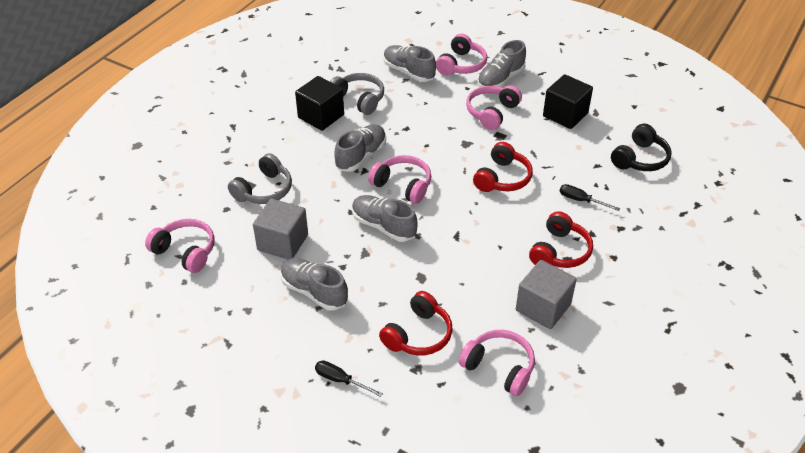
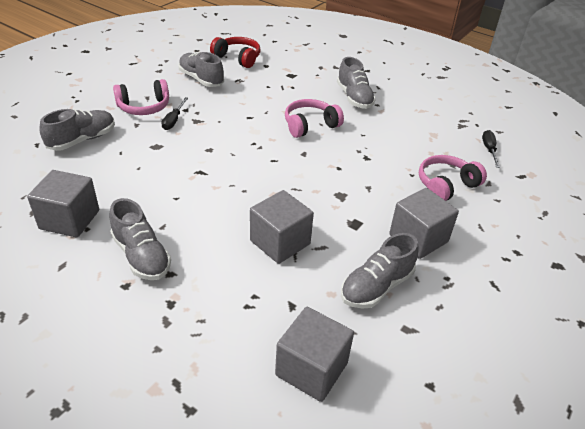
black cube: [295,76,344,131] [543,74,593,129] = 2 -> none = 0
black headphones: [611,124,672,171] = 1 -> none = 0
grey cube: [253,199,308,259] [516,260,577,329] = 2 -> [27,170,99,238] [250,190,314,264] [275,307,354,402] [389,188,459,259] = 4
grey headphones: [228,153,292,204] [330,73,384,115] = 2 -> none = 0
pink headphones: [145,219,215,273] [368,155,432,204] [436,34,487,76] [459,330,535,396] [466,85,522,130] = 5 -> [113,79,169,115] [285,99,344,138] [419,155,487,201] = 3
red headphones: [379,291,453,355] [473,142,533,192] [529,211,593,268] = 3 -> [210,37,261,68] = 1

